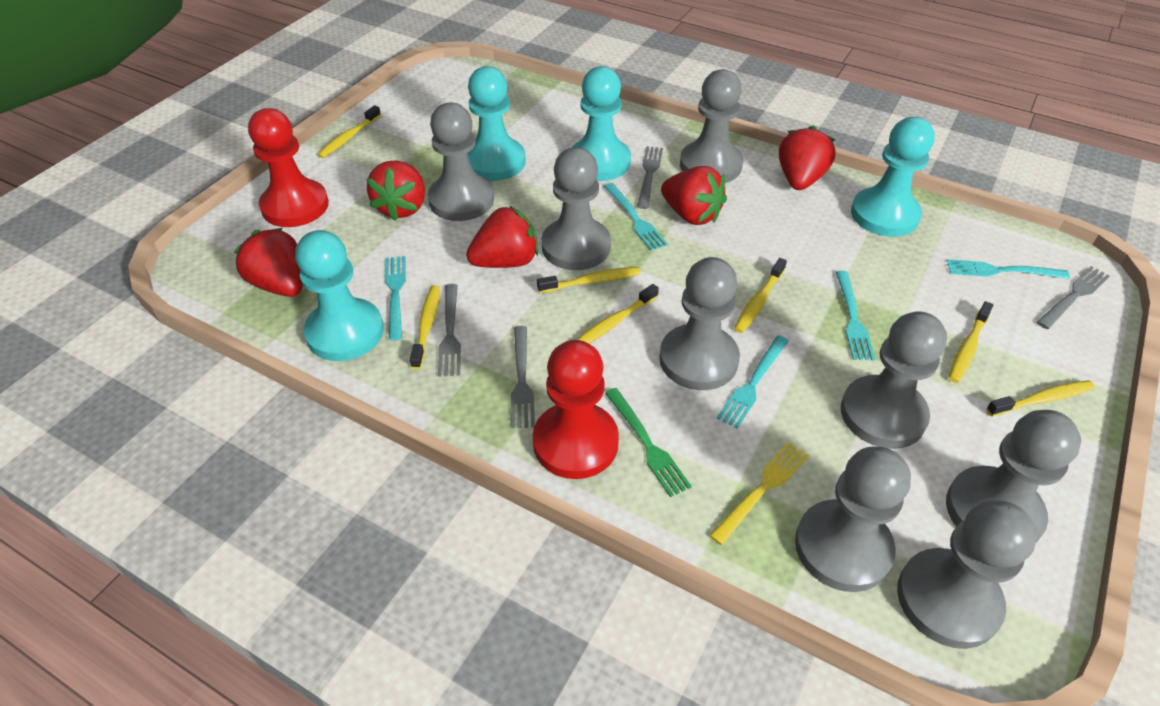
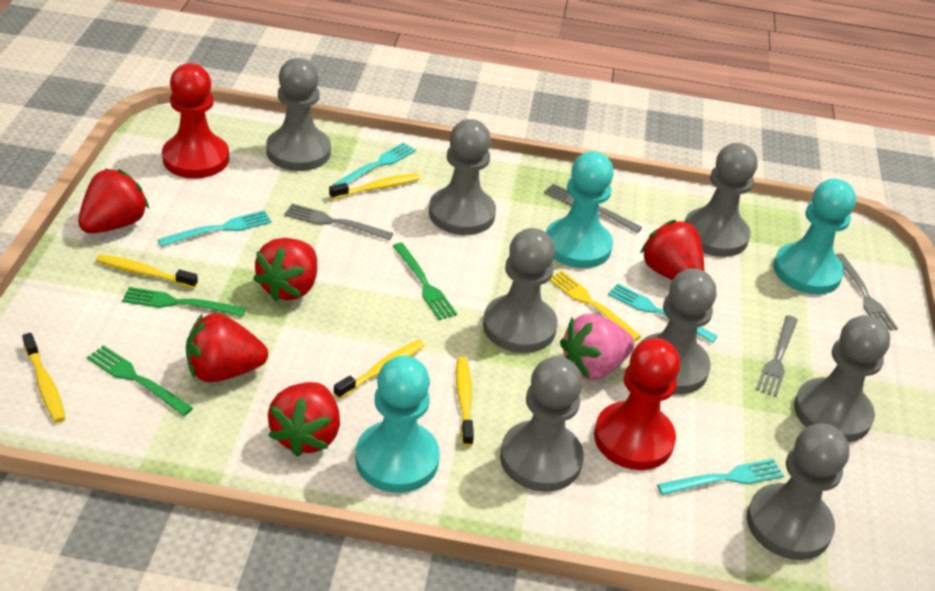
green fork: [605,388,692,497] = 1 -> [87,345,193,416] [122,287,246,316] [393,243,457,320] = 3
pink strawberry: none = 0 -> [560,313,635,380] = 1
turquoise fork: [385,256,406,340] [604,183,668,251] [717,335,789,429] [836,270,875,361] [947,259,1070,279] = 5 -> [158,210,272,247] [333,142,416,185] [608,283,718,343] [657,459,784,495] = 4
turquoise pawn: [295,230,384,361] [468,66,526,181] [571,66,631,181] [851,117,935,237] = 4 -> [355,356,440,493] [546,151,614,268] [774,179,856,295] = 3
yellow toothbrush: [317,105,381,158] [410,285,440,369] [537,267,641,293] [577,284,659,344] [734,258,787,333] [949,301,993,383] [986,380,1095,416] = 7 -> [22,333,65,423] [96,254,198,288] [329,173,420,199] [334,340,425,399] [456,357,474,446] = 5

